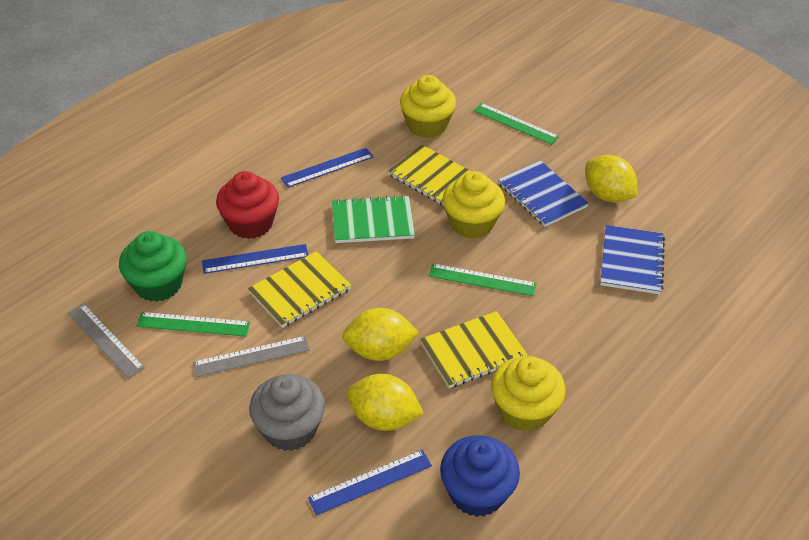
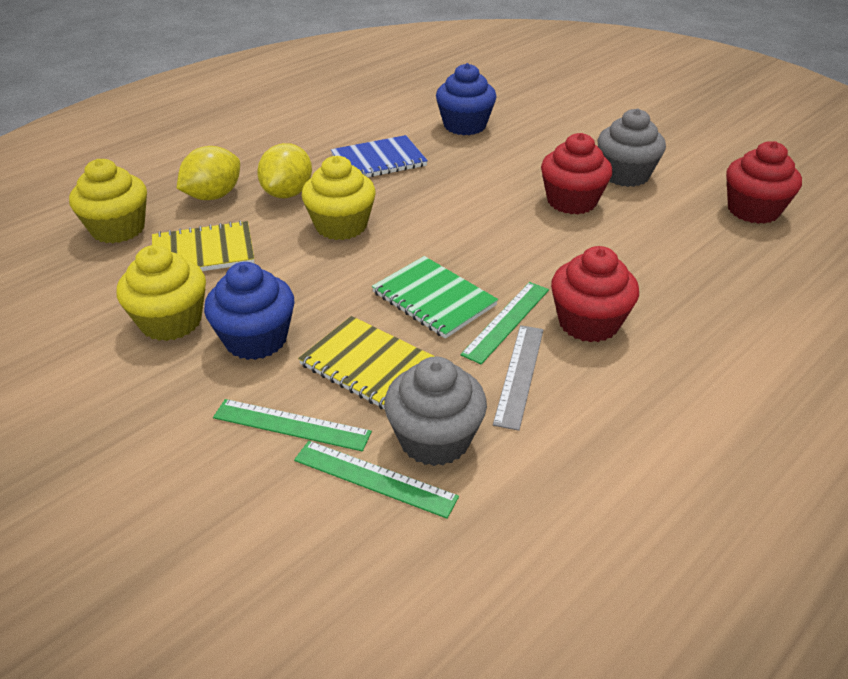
blue cupcake: [440,435,520,517] = 1 -> [204,262,295,360] [436,63,497,135] = 2
blue notebook: [498,160,589,227] [600,225,665,294] = 2 -> [331,135,428,177] = 1
blue ruler: [202,244,308,274] [281,148,374,188] [308,450,432,515] = 3 -> none = 0
green cupcake: [119,231,187,302] = 1 -> none = 0
grey cupcake: [249,374,325,451] = 1 -> [384,356,487,466] [598,108,666,187] = 2
grey ruler: [68,303,145,379] [193,336,310,377] = 2 -> [493,325,544,431] = 1
red cupcake: [216,171,279,239] = 1 -> [541,133,612,215] [551,246,639,342] [726,141,802,224] = 3
yellow lemon: [342,308,419,361] [347,374,424,431] [585,155,637,203] = 3 -> [177,146,240,200] [257,143,312,198] = 2
yellow notebook: [248,251,352,328] [388,144,472,206] [420,311,528,388] = 3 -> [152,220,254,271] [298,316,434,409] = 2

